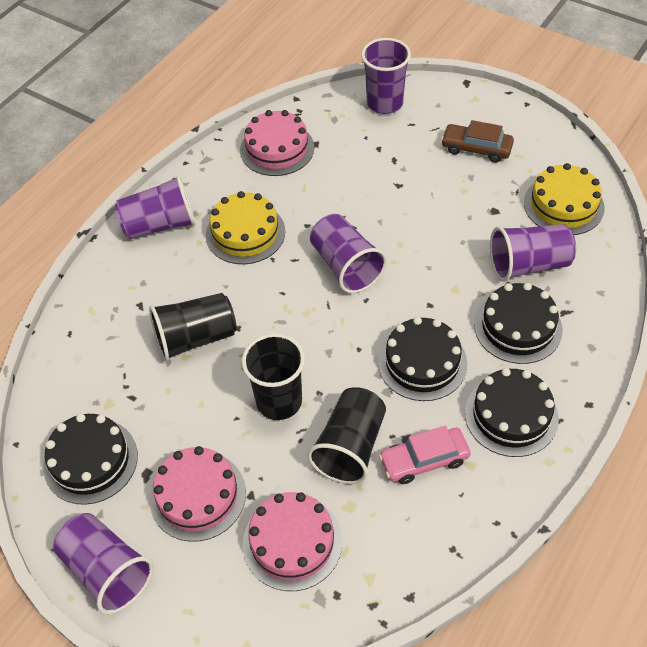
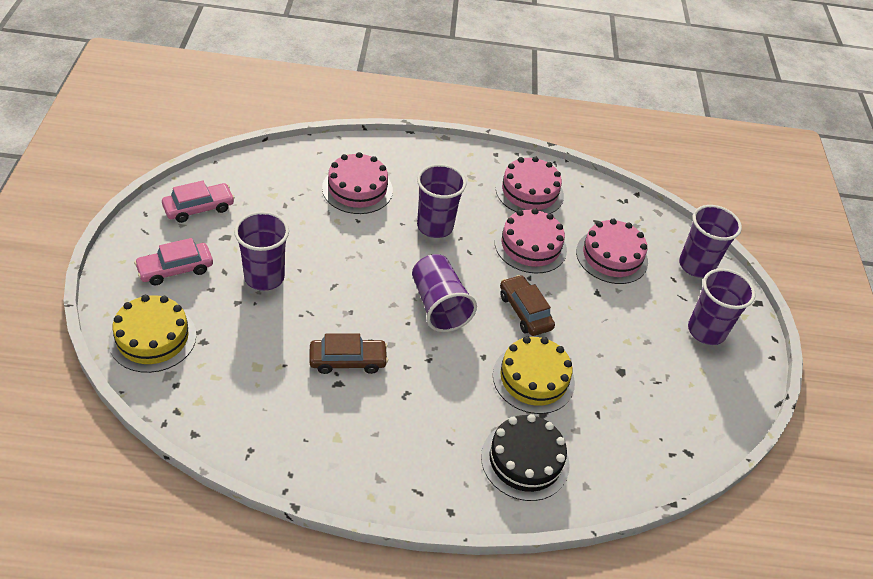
black cake: [43,414,138,505] [378,317,467,401] [465,368,559,457] [474,283,563,364] = 4 -> [481,414,570,501] = 1
black cup: [149,293,237,361] [242,333,305,420] [308,388,386,484] = 3 -> none = 0
brown car: [441,120,514,162] = 1 -> [309,333,388,374] [500,275,555,336] = 2
pink cake: [149,446,246,542] [240,110,314,176] [243,492,342,591] = 3 -> [322,152,393,214] [495,208,567,273] [496,156,564,214] [576,219,648,284] = 4
pink car: [379,425,471,484] = 1 -> [134,238,213,285] [162,181,235,223] = 2

